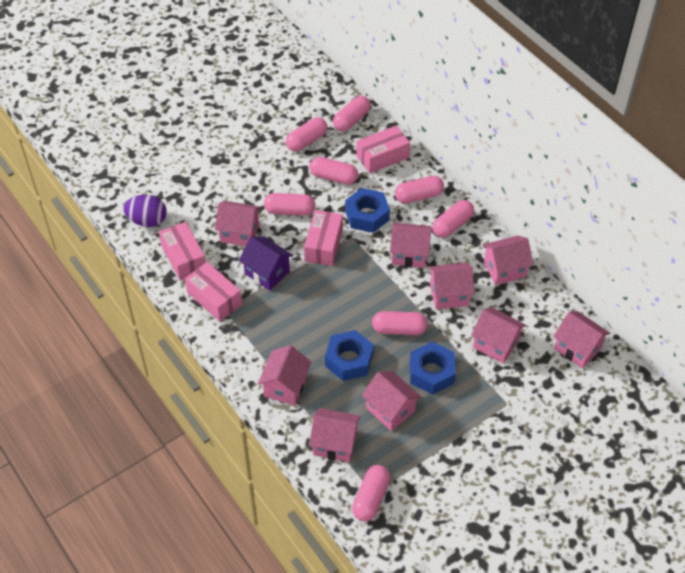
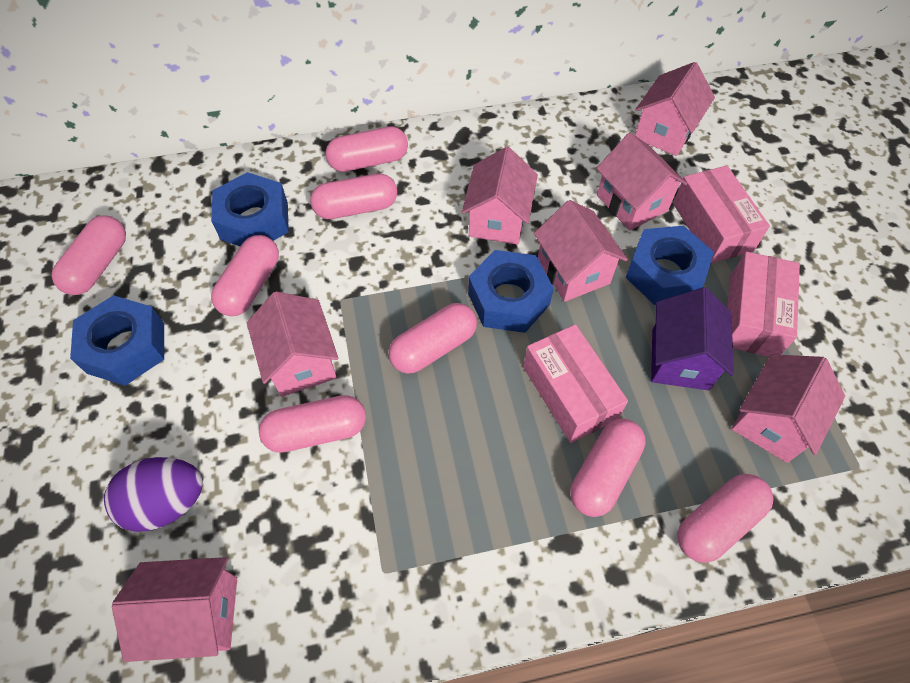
blue nut: [325,330,374,381] [345,188,390,233] [409,342,456,394] = 3 -> [70,295,164,386] [211,172,289,247] [468,250,554,333] [625,225,714,305] = 4
pink box: [159,222,206,281] [185,262,242,322] [304,210,343,266] [356,125,410,174] = 4 -> [523,324,628,443] [673,165,770,263] [727,252,800,357] = 3
pink house: [215,201,261,246] [258,345,311,406] [309,408,361,462] [362,371,421,431] [390,222,432,268] [429,263,475,309] [471,307,526,364] [483,236,533,285] [554,311,610,369] = 9 -> [112,557,237,662] [247,291,338,397] [462,147,538,245] [534,200,628,302] [596,133,687,231] [635,62,715,156] [731,354,845,463] = 7

